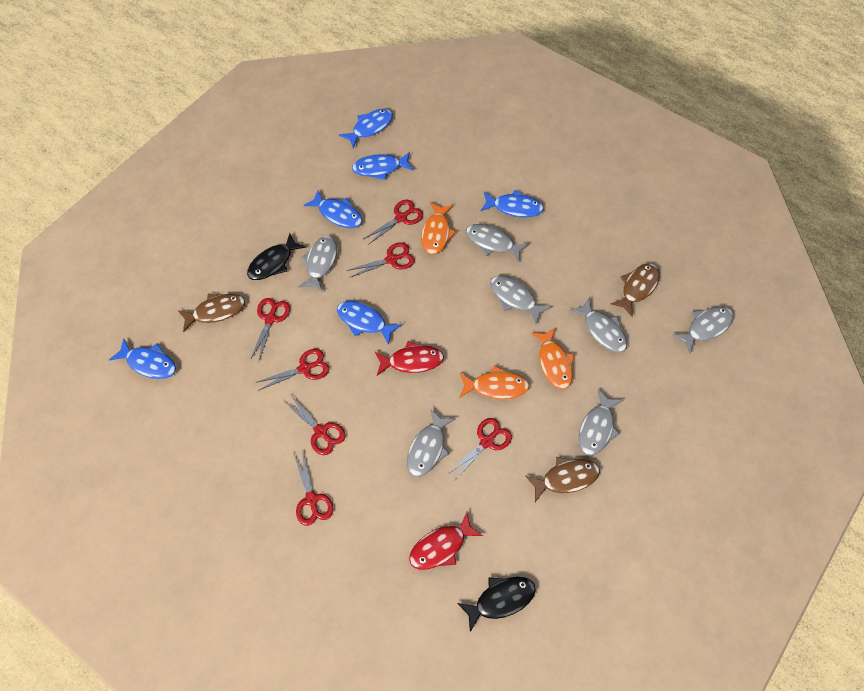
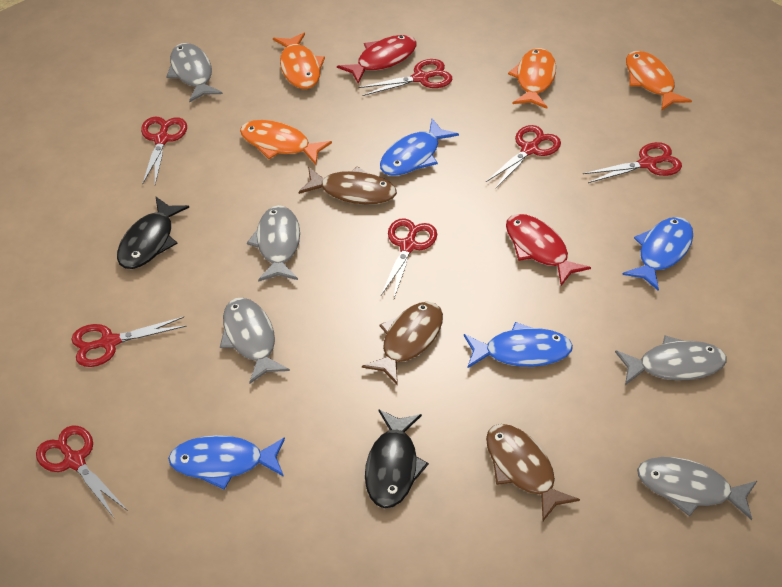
blue fish: [109,338,176,379] [303,190,362,228] [337,301,402,345] [339,109,393,149] [352,152,413,180] [480,190,544,218] = 6 -> [168,435,285,490] [380,119,459,176] [464,322,573,369] [622,217,693,291] = 4
grey fish: [298,236,337,292] [407,409,455,477] [466,224,529,262] [490,275,552,324] [570,297,627,353] [578,390,623,456] [673,306,734,354] = 7 -> [166,43,223,103] [220,298,290,383] [247,205,300,282] [615,335,727,385] [637,457,757,520] = 5
orange fish: [421,202,456,255] [460,366,529,399] [531,327,574,389] = 3 -> [240,120,332,165] [273,32,325,89] [508,48,556,109] [626,51,692,111] = 4

